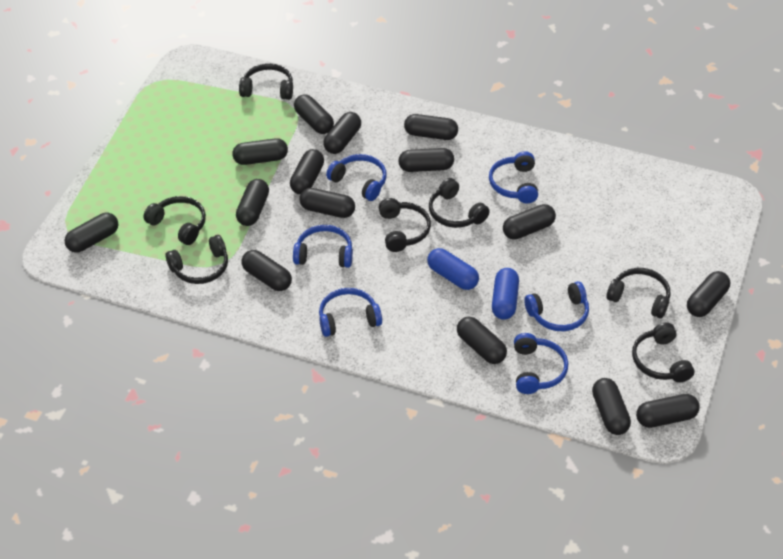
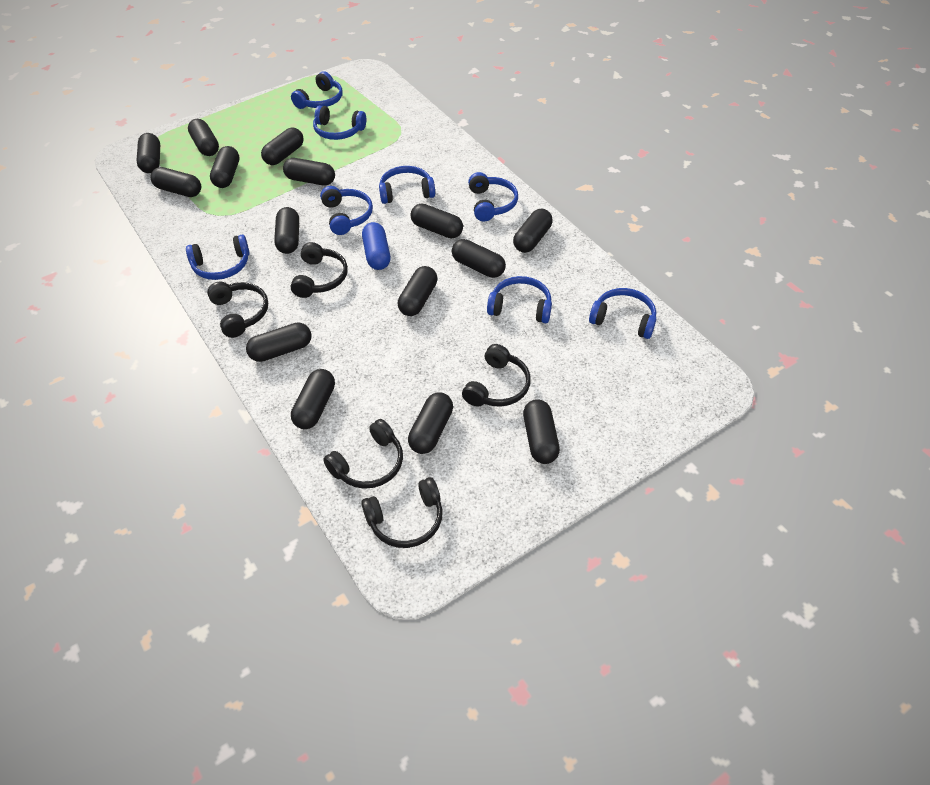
black headphones: [143,196,206,245] [165,235,228,284] [239,63,293,100] [379,198,431,252] [429,178,490,228] [606,268,671,318] [632,322,694,383] = 7 -> [207,282,268,338] [291,242,348,298] [323,419,403,489] [361,477,443,548] [462,344,531,407] = 5
blue capsule: [427,248,479,290] [492,268,519,320] = 2 -> [362,222,390,270] = 1
blue headphones: [293,225,353,268] [319,288,382,337] [326,154,387,201] [489,151,538,203] [514,333,568,394] [524,281,589,331] = 6 -> [186,235,249,280] [291,71,343,109] [313,105,366,140] [320,186,373,235] [379,166,435,204] [468,172,518,222] [487,276,552,323] [589,288,656,339] = 8

